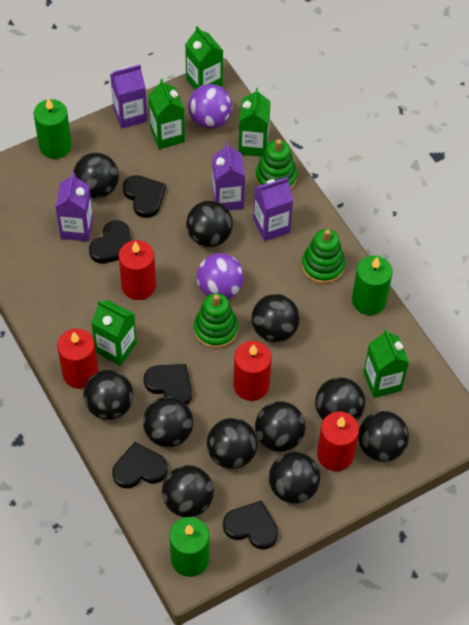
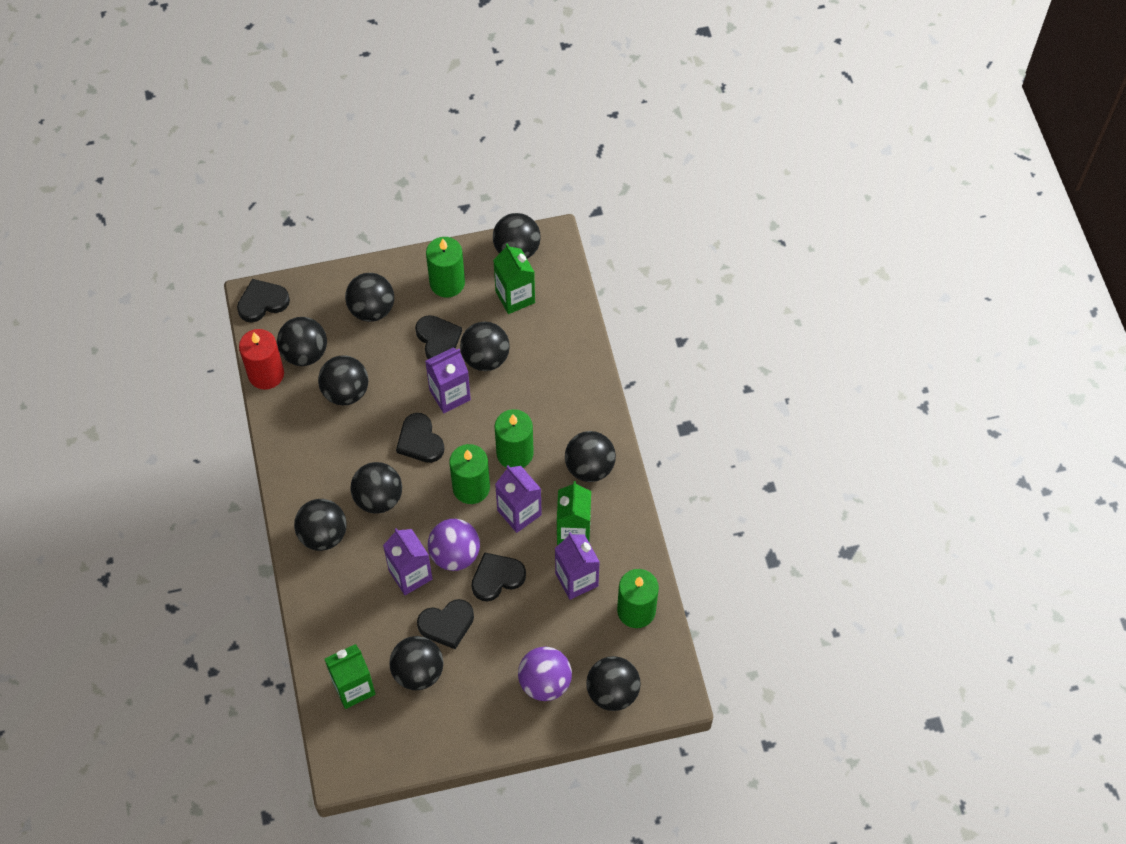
black ball: [73,153,119,198] [83,370,133,420] [143,397,193,447] [162,465,214,517] [186,201,233,247] [207,418,258,469] [251,294,300,342] [255,401,305,452] [269,452,320,503] [315,377,365,421] [358,411,409,462] = 11 -> [277,317,327,366] [294,499,347,551] [318,356,369,405] [345,273,394,322] [351,462,402,514] [389,636,444,690] [460,322,510,371] [493,213,541,259] [565,431,616,482] [586,656,641,711] = 10
green candle: [34,98,72,159] [169,517,209,577] [352,255,393,315] = 3 -> [426,237,465,298] [449,444,490,504] [495,409,534,468] [617,569,659,628] = 4
green carton: [91,300,137,366] [148,79,185,149] [185,26,223,90] [238,88,271,157] [363,329,409,398] = 5 -> [324,644,375,709] [493,243,535,314] [557,481,591,545] = 3
green stacking toy: [194,293,238,349] [256,139,297,189] [302,229,345,284] = 3 -> none = 0
red candle: [57,329,98,389] [119,240,156,300] [233,341,272,401] [317,411,359,471] = 4 -> [239,329,284,390] = 1

